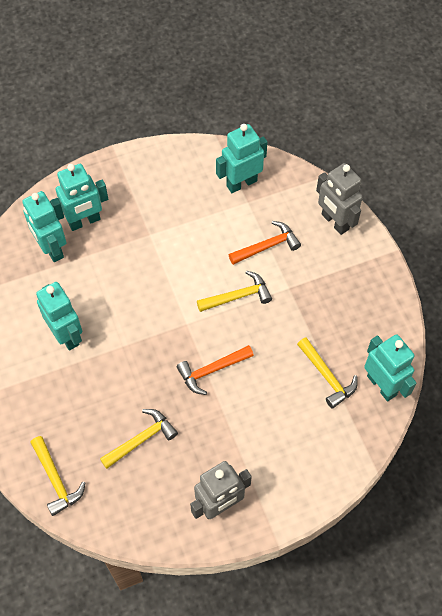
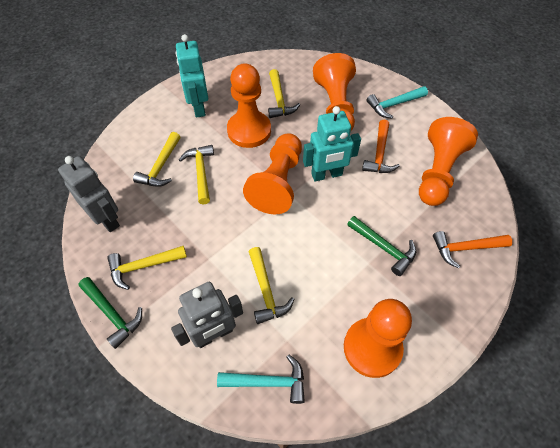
green hammer: none = 0 -> [78,277,142,349] [347,216,416,276] = 2
orange pawn: none = 0 -> [227,64,271,148] [243,133,302,215] [313,53,356,131] [344,299,412,378] [419,117,478,206] = 5
turquoise hammer: none = 0 -> [217,355,305,404] [366,86,428,119] = 2
turquoise robot: [22,191,67,262] [36,282,82,350] [50,164,108,231] [216,124,267,193] [364,334,417,401] = 5 -> [176,34,208,118] [303,106,361,182] = 2
yellow hammer: [30,436,85,516] [100,409,178,469] [197,271,272,312] [297,337,358,409] = 4 -> [107,246,187,290] [133,132,180,187] [179,145,214,204] [249,247,294,324] [268,69,300,118] = 5

